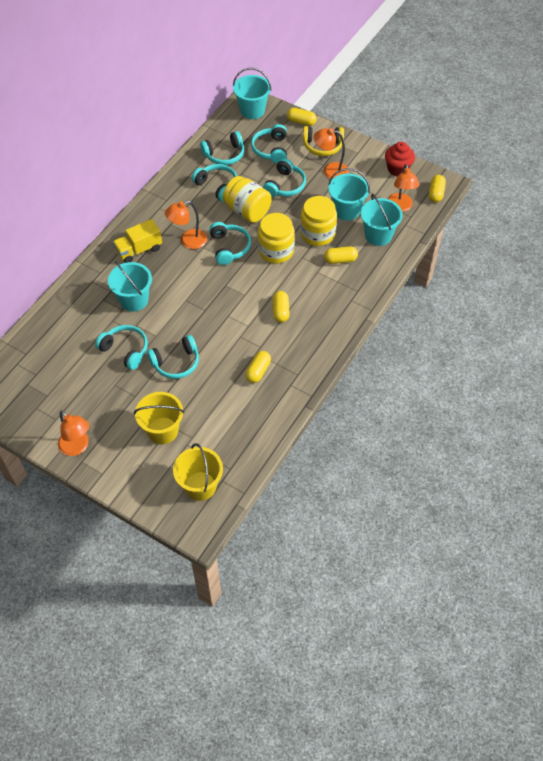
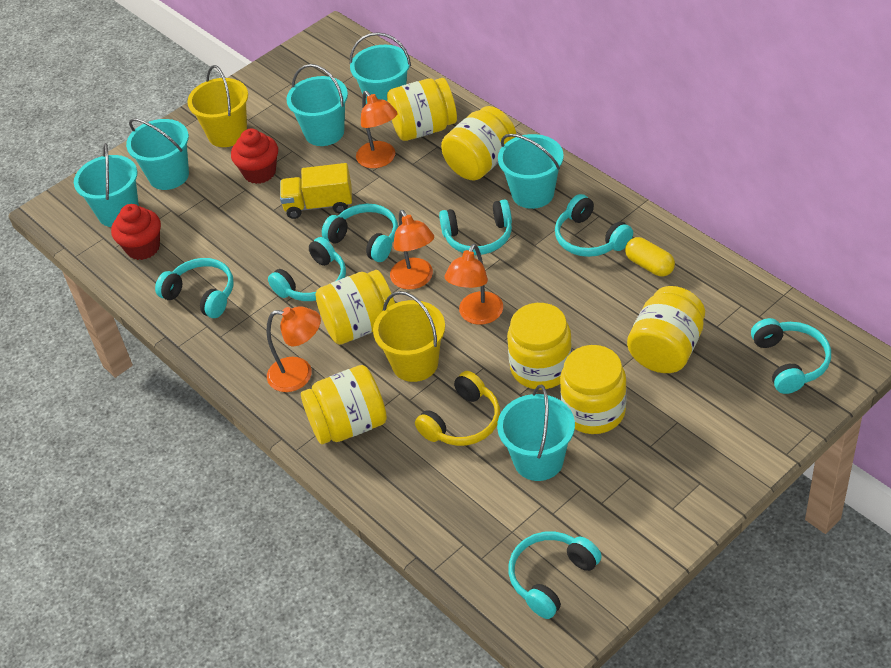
red cupcake: [385,142,415,176] = 1 -> [111,204,161,260] [231,129,278,184] = 2
turquoise bucket: [108,261,152,312] [233,68,271,119] [328,168,370,221] [361,194,403,246] = 4 -> [74,143,139,227] [126,118,189,190] [286,64,348,146] [350,32,411,104] [497,385,575,481] [498,134,564,209] = 6
yellow capsule: [245,351,271,383] [273,291,290,323] [287,108,317,126] [324,246,358,264] [429,175,446,202] = 5 -> [625,237,675,276] = 1
yellow jar: [223,176,272,223] [258,213,295,263] [300,196,337,246] = 3 -> [301,365,387,445] [315,270,395,345] [387,78,457,141] [441,106,516,180] [507,303,572,390] [560,345,627,434] [627,286,705,373] = 7

